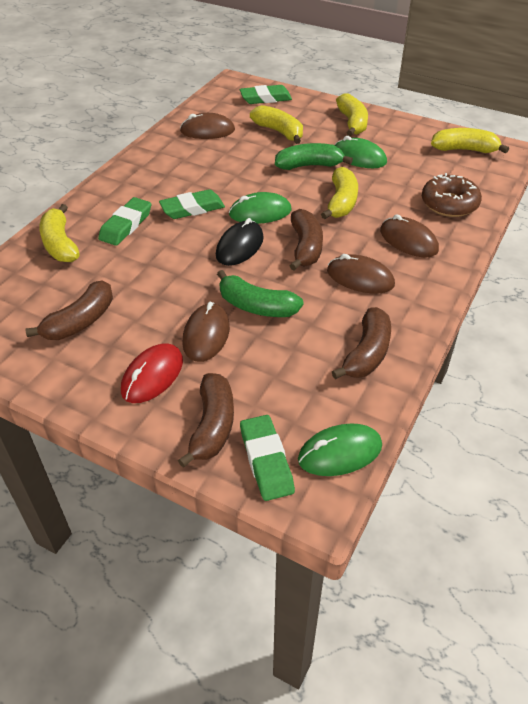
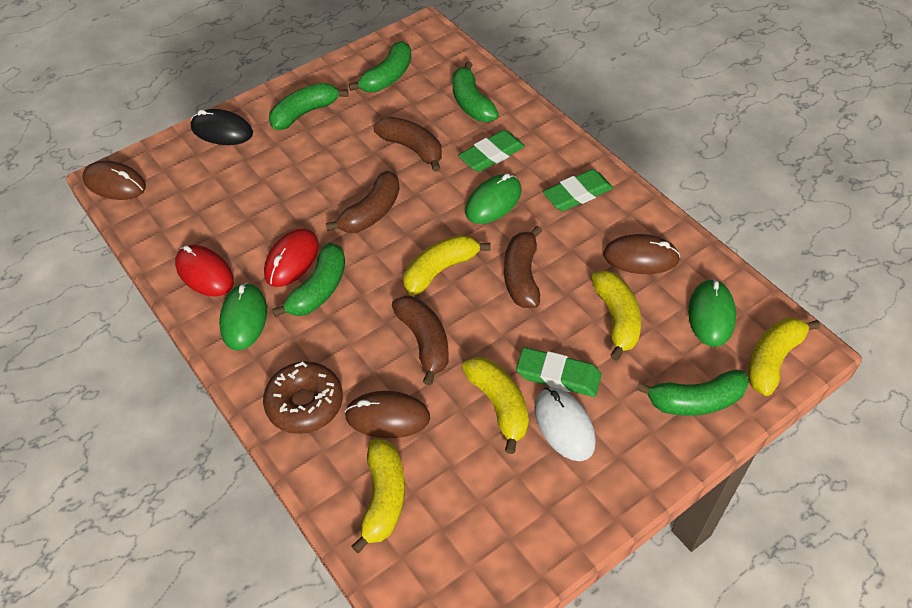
brown mouse: [180,113,235,139] [182,302,230,362] [327,254,395,294] [380,214,439,258] = 4 -> [83,161,146,200] [345,391,430,438] [603,234,681,274] = 3
green banana: [217,270,303,317] [275,143,353,170] = 2 -> [269,83,348,130] [272,243,345,317] [349,41,411,92] [452,61,499,122] [636,370,749,416] = 5
green eraser: [98,197,151,246] [159,189,225,219] [240,85,292,104] [240,415,295,501] = 4 -> [458,130,525,172] [516,347,601,397] [543,169,613,211] = 3
red mouse: [121,343,183,403] = 1 -> [175,245,234,297] [264,228,319,287] = 2
white mouse: none = 0 -> [534,387,596,461] = 1

